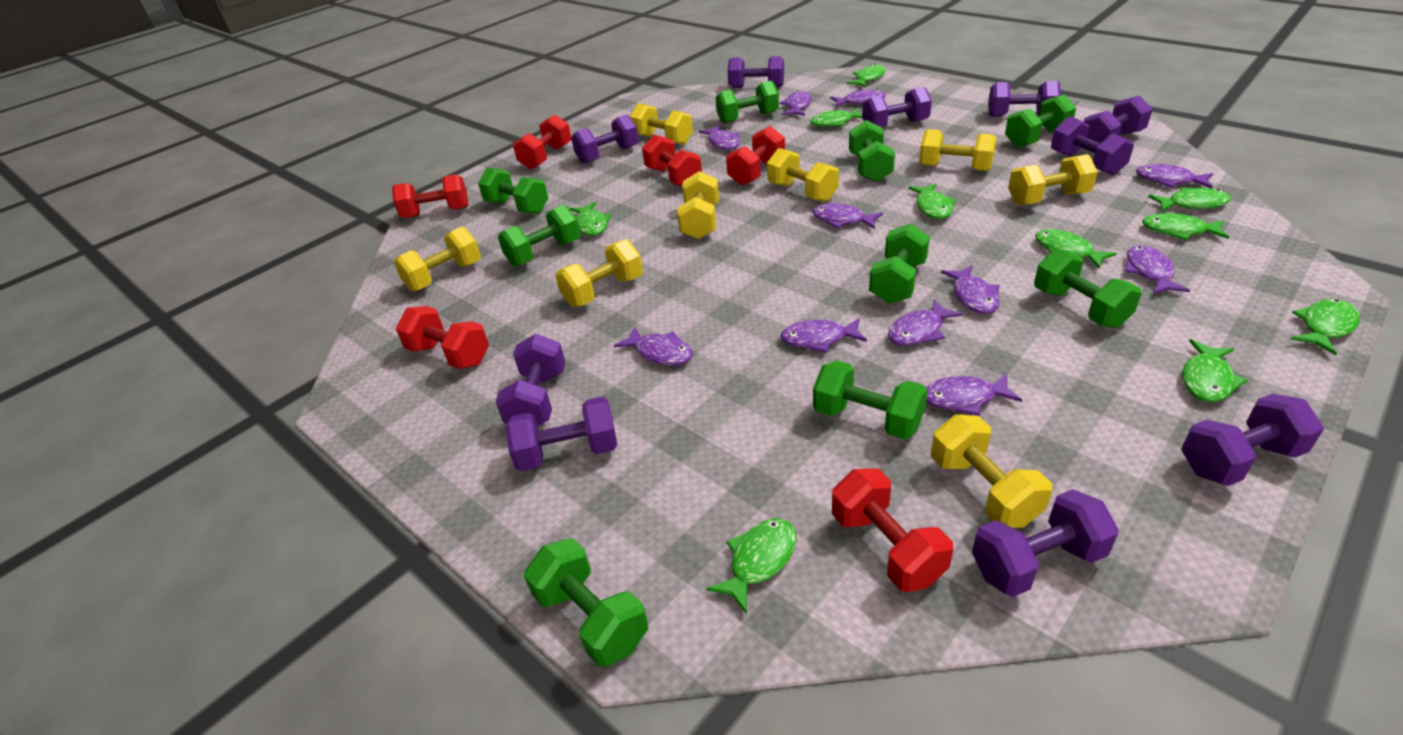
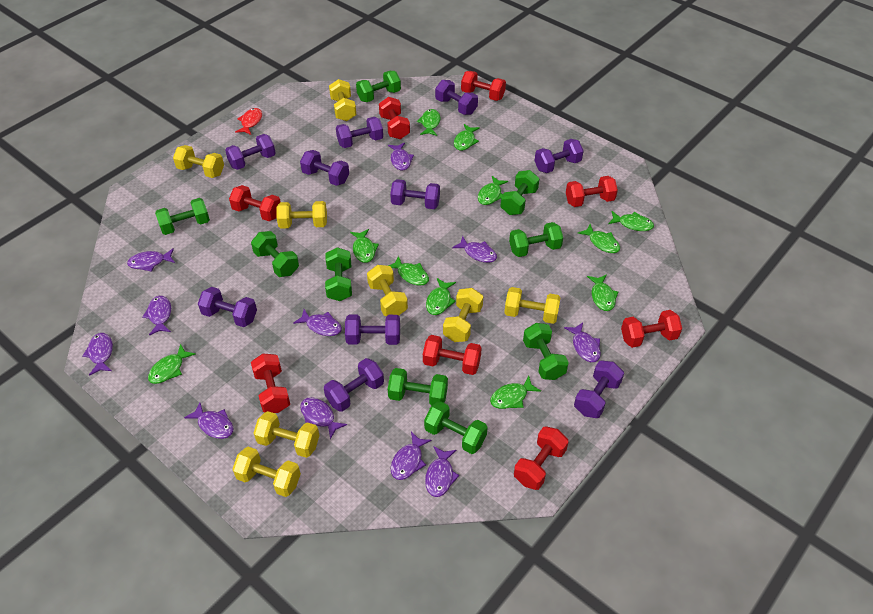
green fish: [570,202,611,236] [706,518,796,614] [810,108,862,127] [846,64,886,87] [908,184,956,219] [1035,229,1117,268] [1142,213,1229,241] [1148,187,1231,212] [1182,339,1247,402] [1290,299,1360,355] = 10 -> [148,344,196,384] [350,229,379,263] [388,256,429,286] [417,109,440,136] [426,278,456,315] [454,124,480,151] [478,176,508,205] [490,375,541,409] [578,224,620,253] [587,274,618,311] [608,211,654,231] = 11
red dumbbell: [392,174,469,218] [396,306,489,369] [513,114,572,170] [642,135,702,186] [726,126,785,185] [832,468,953,592] = 6 -> [229,185,281,221] [251,354,290,413] [379,97,410,139] [423,335,482,375] [461,71,506,101] [514,427,569,490] [566,176,618,207] [621,310,682,348] = 8
red fish: none = 0 -> [235,108,262,135] = 1

